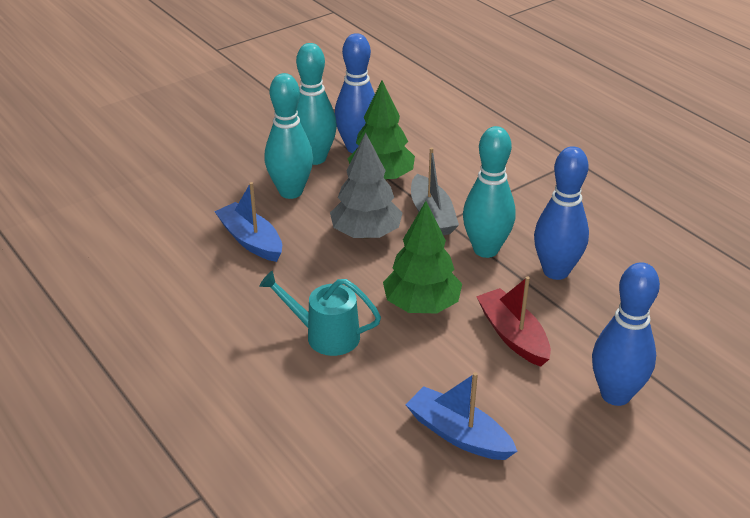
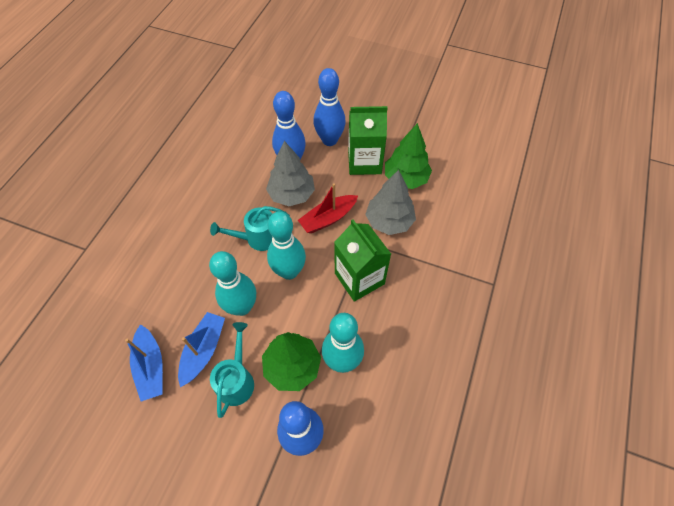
green carton: none = 0 -> [334,219,391,302] [348,106,388,175] = 2
grey boat: [411,148,459,235] = 1 -> none = 0
grey tree: [330,133,403,239] = 1 -> [266,141,315,206] [365,170,416,235] = 2
turquoise watering can: [259,271,381,356] = 1 -> [210,206,290,251] [210,322,254,418] = 2

